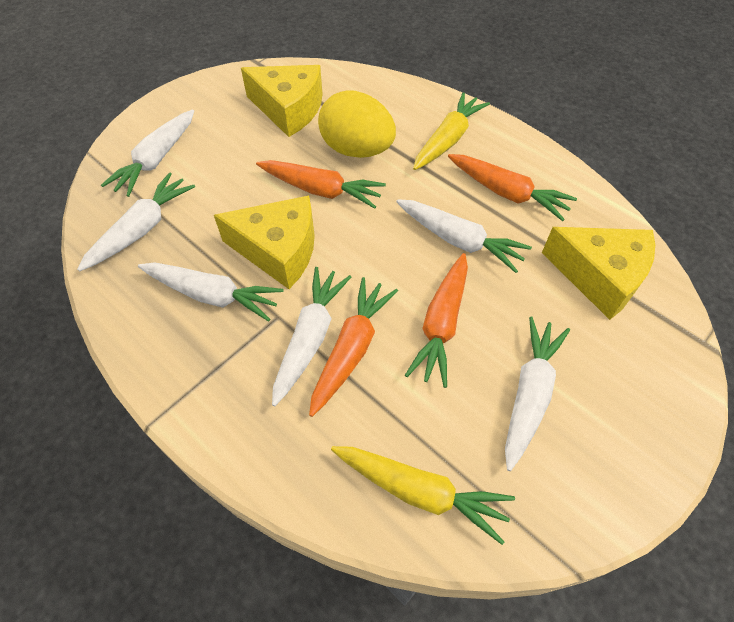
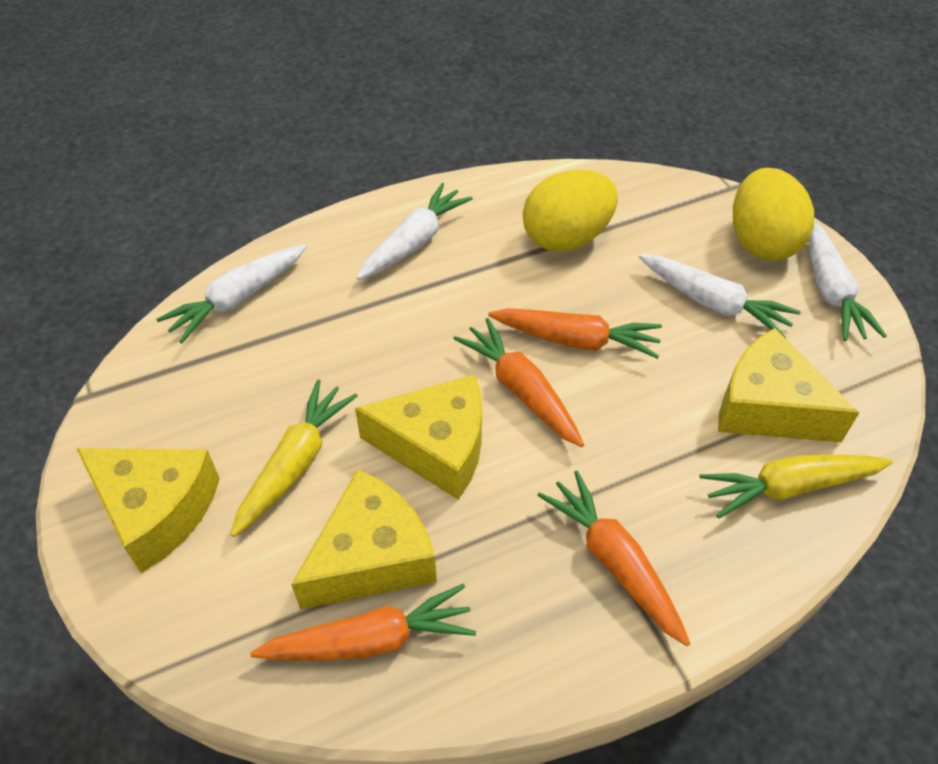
white carrot: [77,172,195,271] [101,109,194,197] [138,262,284,321] [272,267,351,406] [396,199,532,273] [505,316,570,471] = 6 -> [156,244,306,343] [357,183,473,280] [639,254,801,338] [808,222,887,341] = 4
yellow cheese: [214,196,315,289] [241,65,323,137] [542,227,655,320] = 3 -> [76,448,220,573] [291,469,437,609] [355,374,482,500] [718,328,860,442] = 4
yellow egg: [318,91,396,158] = 1 -> [523,170,618,252] [733,168,814,260] = 2

